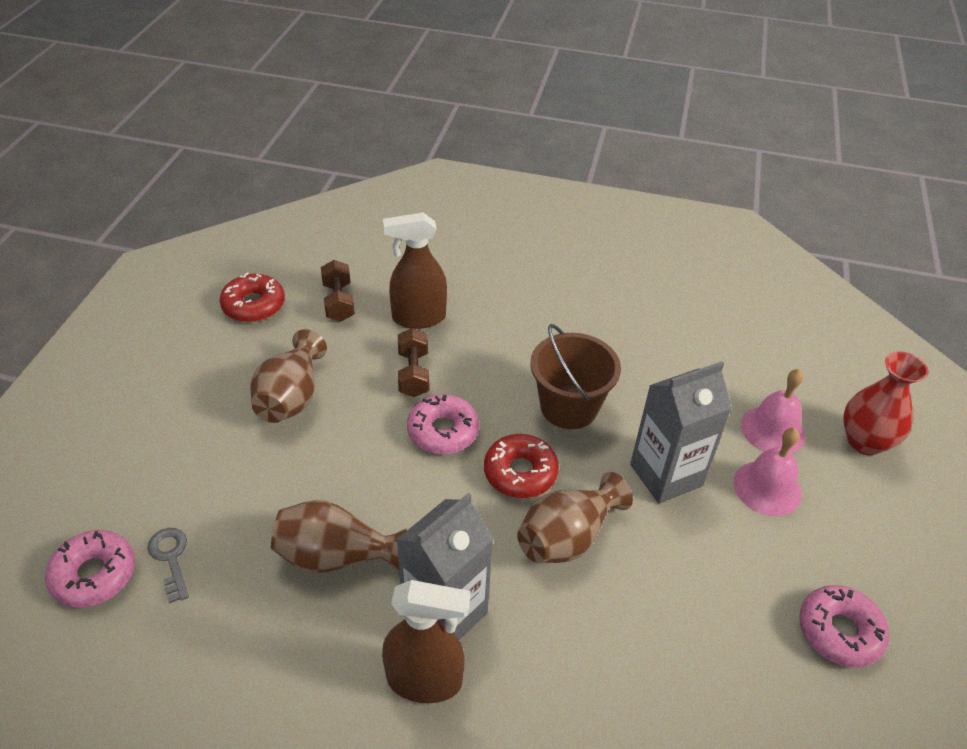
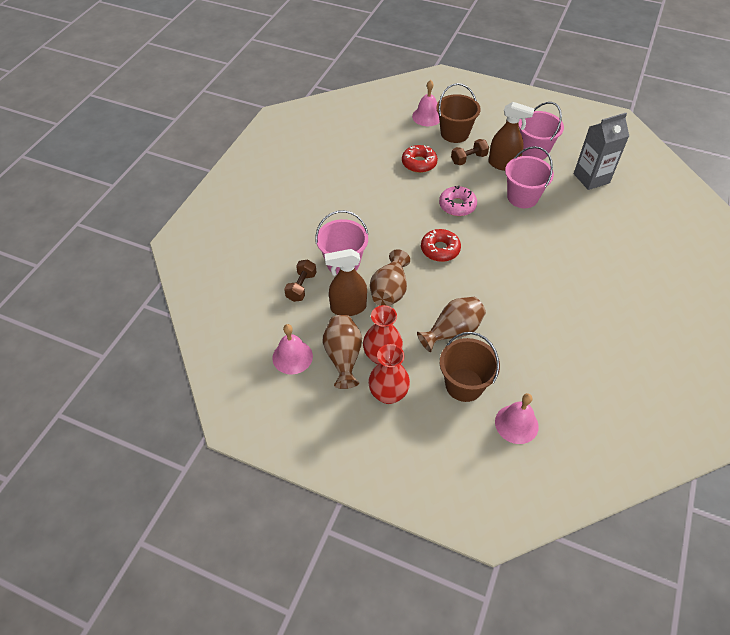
brown bucket: [530,324,621,429] = 1 -> [436,83,481,143] [440,332,500,402] = 2
grey carton: [396,493,493,640] [630,361,732,503] = 2 -> [574,113,629,190] = 1
grey key: [147,528,189,604] = 1 -> none = 0
pink bell: [734,428,802,516] [741,369,805,454] = 2 -> [272,324,313,374] [412,80,440,126] [495,393,539,444] = 3
pink bucket: none = 0 -> [315,210,368,275] [505,146,554,208] [518,102,564,160] = 3
pink donut: [45,530,135,608] [407,394,479,454] [799,585,889,668] = 3 -> [439,186,477,216] = 1
red vase: [843,352,929,455] = 1 -> [363,305,403,364] [368,344,410,404] = 2

